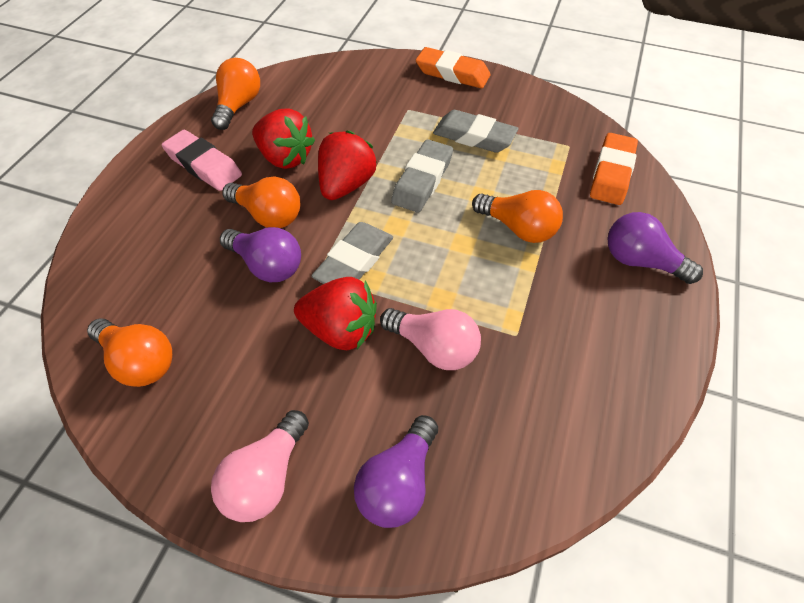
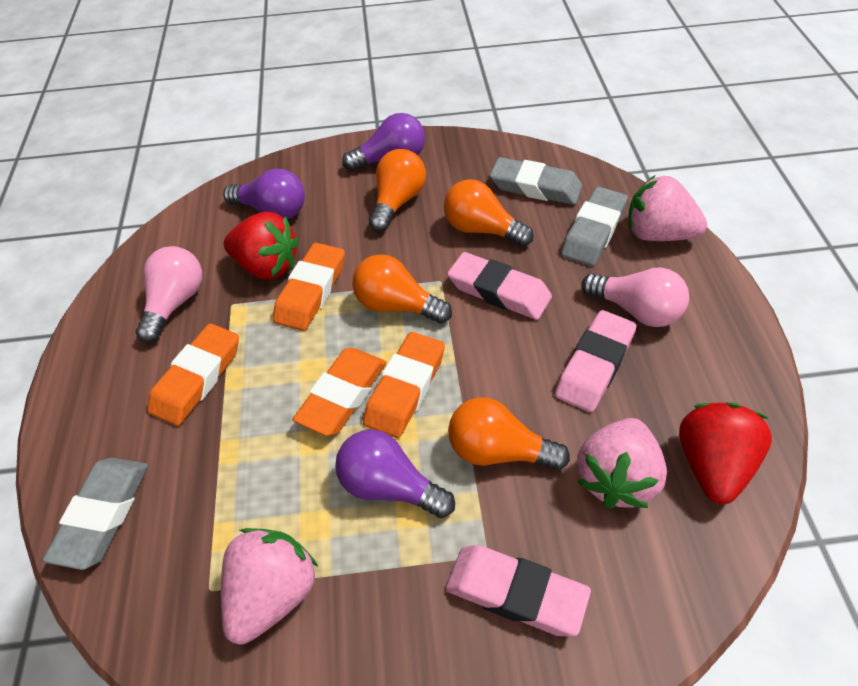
orange eraser: [416,47,490,88] [590,133,638,205] = 2 -> [147,324,239,426] [273,243,345,331] [293,348,387,436] [363,332,445,438] = 4
pink eraser: [162,130,242,191] = 1 -> [446,545,591,636] [447,252,552,320] [555,310,637,412] = 3
pink strawberry: none = 0 -> [221,528,318,644] [577,418,667,508] [628,175,707,241] = 3
red strawberry: [252,108,315,169] [294,277,377,350] [318,130,377,200] = 3 -> [224,212,299,279] [679,403,772,504] = 2

